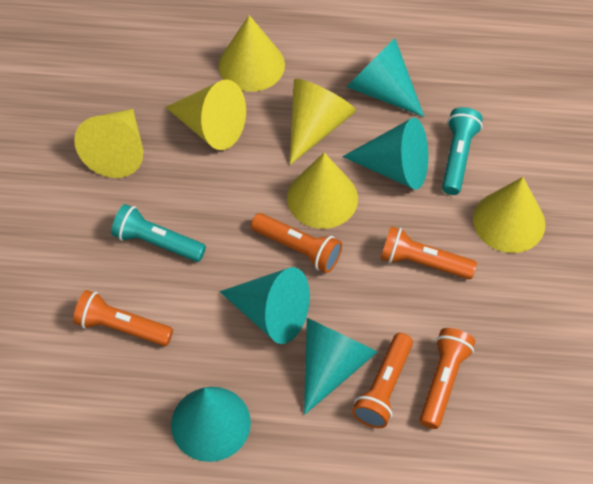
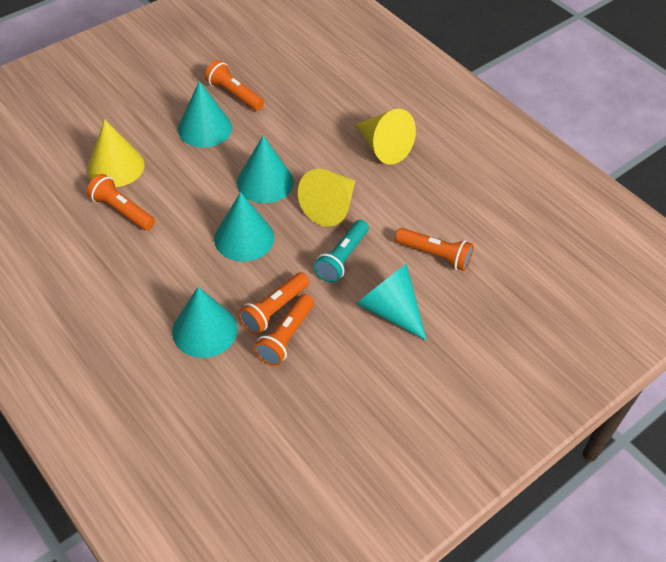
turquoise flashlight: [111,204,206,262] [442,107,483,195] = 2 -> [314,220,369,283] = 1
yellow cone: [74,109,143,178] [165,79,246,150] [219,15,285,92] [287,153,358,229] [290,79,356,165] [473,177,546,253] = 6 -> [87,119,145,187] [298,169,356,227] [356,109,416,165] = 3

